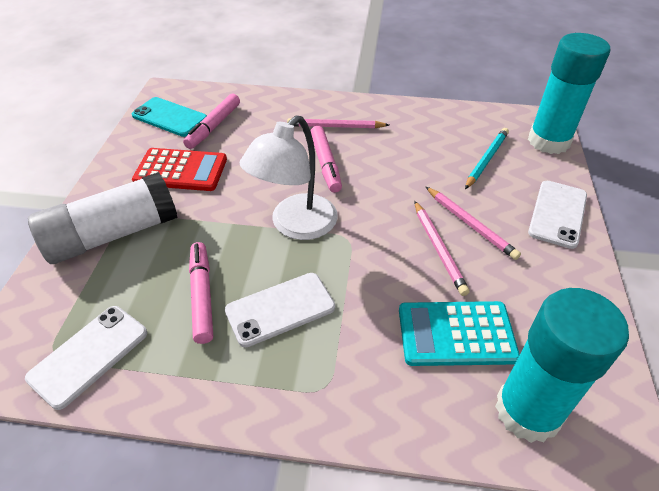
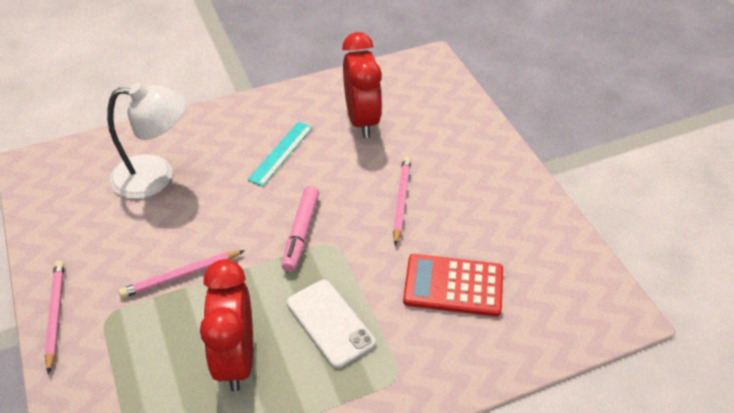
pink marker: [183,94,240,149] [189,242,213,344] [311,126,342,193] = 3 -> [282,186,319,272] = 1
red clock: none = 0 -> [200,259,253,392] [342,32,382,138] = 2
turquoise calculator: [399,301,520,366] = 1 -> none = 0
turquoise glue stick: [495,288,629,443] [528,33,610,154] = 2 -> none = 0
turquoise pencil: [465,128,509,189] = 1 -> none = 0
turquoise phone: [132,97,207,137] = 1 -> none = 0
turquoise ruler: none = 0 -> [248,122,313,186] = 1
white glue stick: [28,172,178,264] = 1 -> none = 0
white phone: [25,306,147,410] [225,273,335,347] [528,181,587,249] = 3 -> [287,280,376,368] = 1

